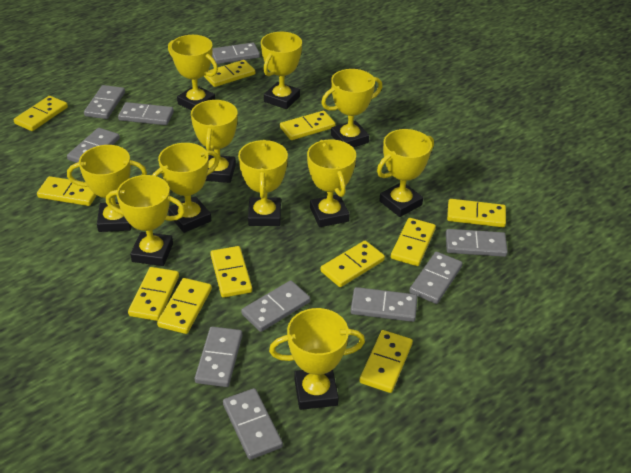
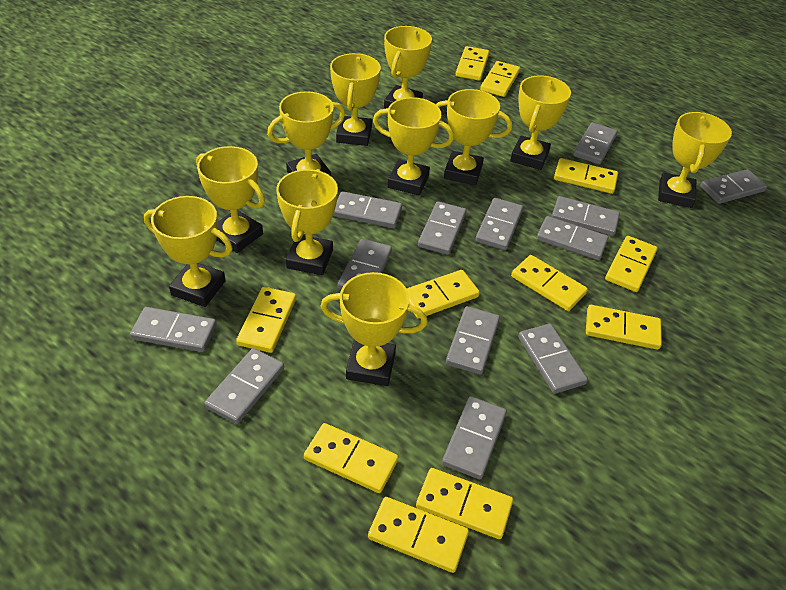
grey domino: [67,128,120,163] [84,85,125,119] [118,102,174,125] [195,326,242,387] [212,42,260,64] [223,388,283,460] [241,280,310,332] [351,287,417,322] [409,252,463,304] [446,229,508,257] = 10 -> [130,307,217,352] [204,348,284,424] [333,191,402,228] [337,238,392,290] [418,201,466,255] [442,396,507,479] [446,306,500,374] [475,198,523,250] [518,324,588,394] [537,216,608,260] [551,196,620,236] [573,122,617,164] [700,169,767,204] = 13

